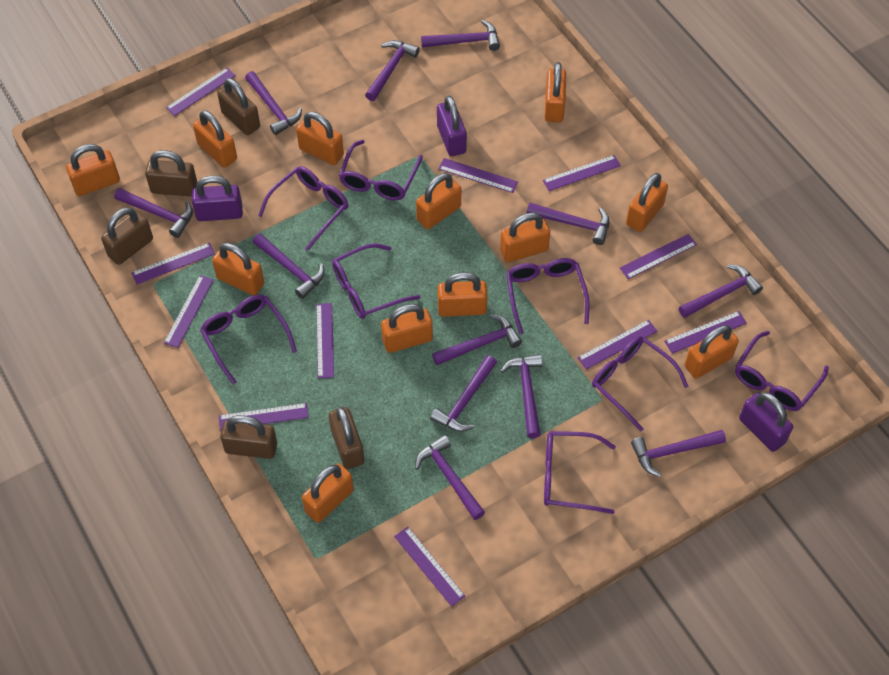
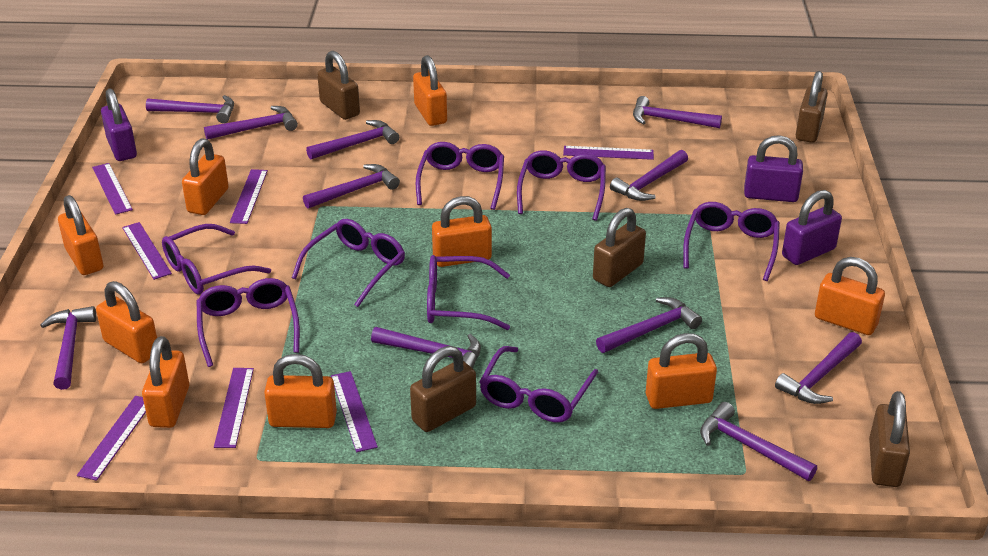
orange padlock: [66,144,120,196] [193,110,237,168] [212,243,264,295] [296,112,344,165] [302,463,354,523] [381,304,433,353] [416,173,461,229] [438,272,488,317] [500,212,550,262] [545,62,566,122] [626,173,668,232] [685,325,739,379] = 12 -> [58,195,103,275] [96,281,157,363] [142,336,189,428] [182,138,229,215] [264,354,337,428] [413,55,447,126] [432,196,492,267] [646,333,717,409] [815,257,885,335] = 9
purple hammer: [114,188,193,238] [245,71,302,135] [253,233,325,299] [365,40,420,101] [415,435,485,520] [421,20,500,51] [430,355,497,432] [432,314,522,365] [500,354,542,438] [527,203,610,245] [631,430,726,477] [679,264,763,318] = 12 -> [40,306,96,390] [146,95,234,123] [204,106,298,139] [303,164,400,209] [306,120,399,160] [371,327,481,368] [596,297,702,353] [610,150,688,201] [633,96,722,128] [700,402,817,481] [775,332,862,404] = 11
purple ruler: [132,243,215,284] [164,275,214,348] [166,68,236,116] [219,403,309,430] [316,303,334,378] [394,527,465,607] [438,158,518,193] [543,155,621,191] [577,320,657,370] [620,234,697,279] [664,311,747,354] = 11 -> [77,396,146,481] [92,163,133,215] [122,222,172,280] [214,368,254,448] [230,169,268,224] [331,371,378,452] [563,146,654,160] = 7

